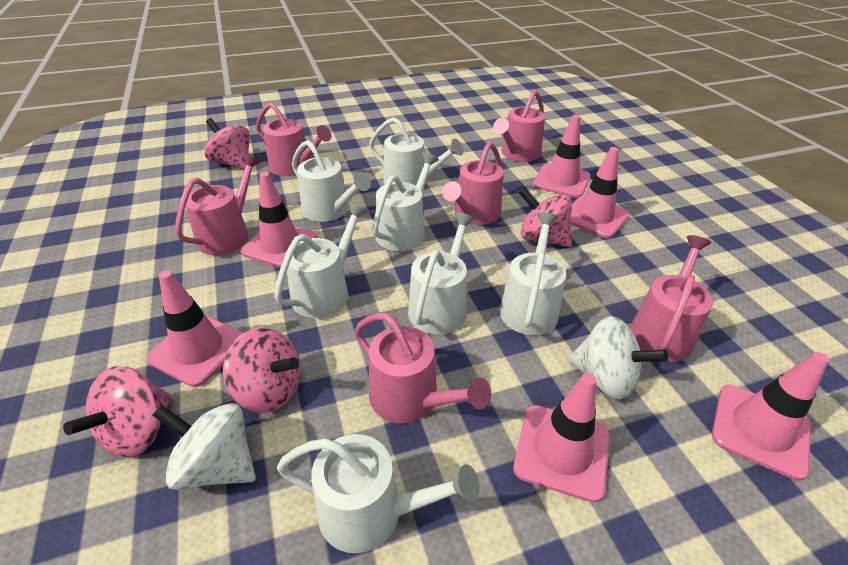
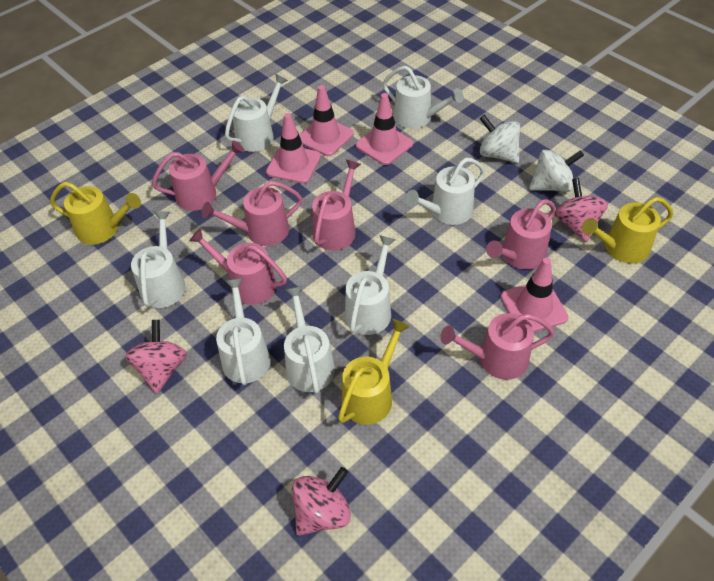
pink spinning top: [63,366,172,457] [204,118,250,169] [223,327,301,413] [519,188,572,247] = 4 -> [125,320,187,393] [292,467,351,536] [554,178,608,242] = 3
pink traffic cone: [146,270,243,387] [241,172,318,268] [513,373,610,503] [533,115,591,198] [571,147,630,238] [712,352,829,480] = 6 -> [266,113,321,184] [299,85,354,156] [356,93,413,165] [501,258,568,332] = 4
yellow watering can: none = 0 -> [50,182,141,245] [338,319,410,425] [582,197,673,264] = 3

